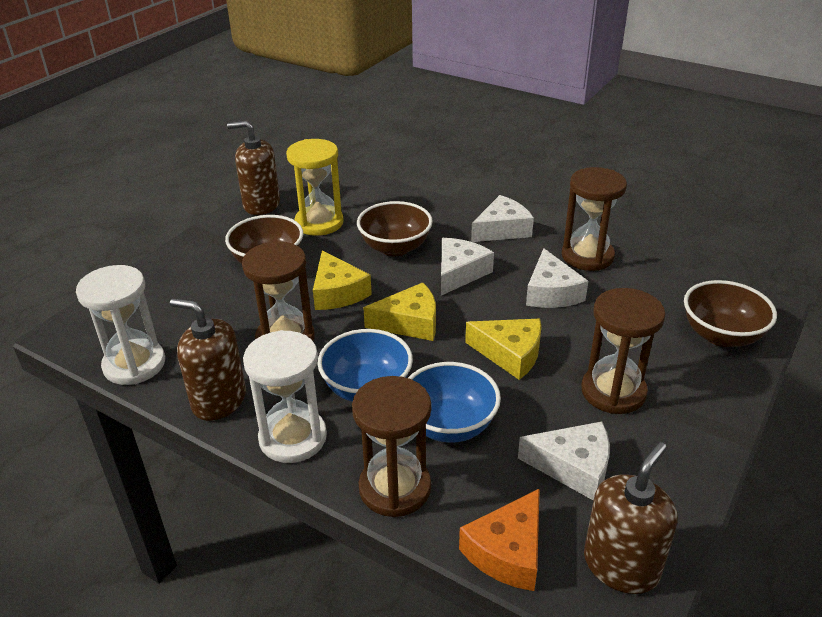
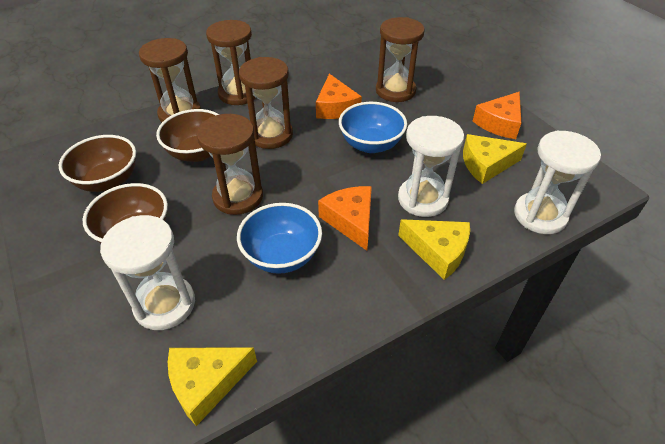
brown hourglass: [242,242,315,341] [352,376,431,517] [562,167,627,271] [581,288,666,414] = 4 -> [139,38,201,122] [197,114,263,215] [206,20,256,105] [239,57,293,149] [376,17,425,102] = 5
brown soap dispenser: [170,298,246,421] [227,121,280,215] [584,442,677,594] = 3 -> none = 0
orange cheese: [459,488,540,591] = 1 -> [316,74,362,119] [318,186,372,251] [473,92,521,139] = 3
white cheese: [441,238,494,295] [471,195,534,242] [518,422,610,501] [526,248,588,308] = 4 -> none = 0
white hourglass: [76,265,165,385] [243,330,327,463] = 2 -> [100,215,195,330] [398,116,464,217] [514,130,601,234] = 3
yellow hourglass: [286,139,344,236] = 1 -> none = 0

